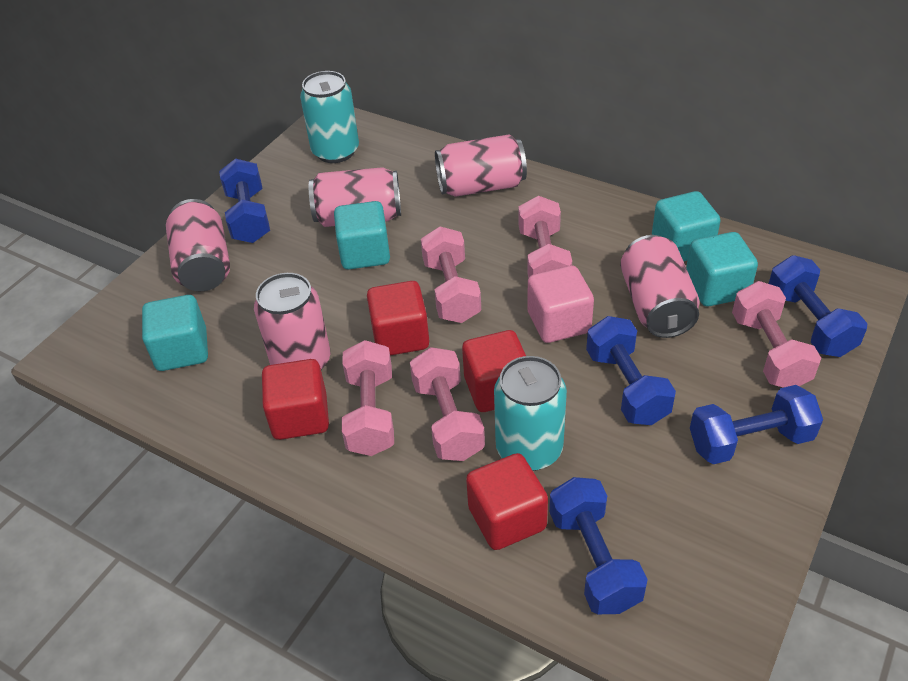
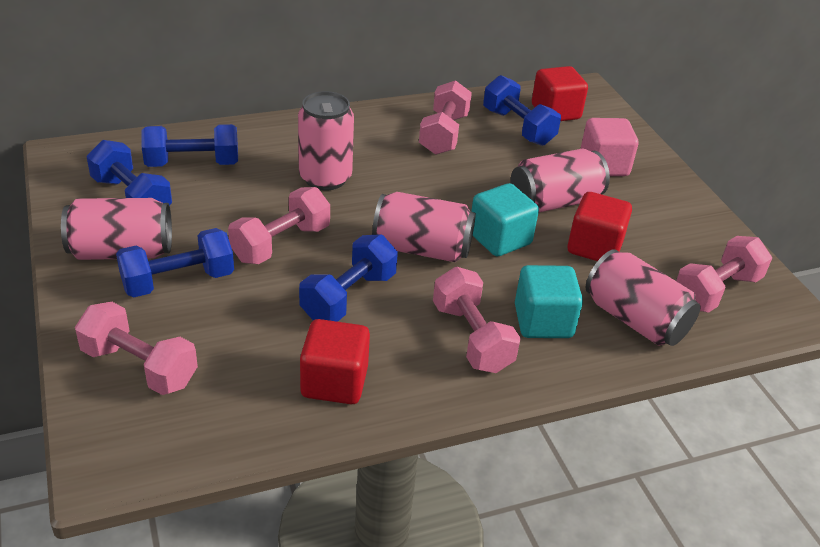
red cube: [262,359,329,440] [367,281,429,356] [462,330,526,412] [466,453,548,550] = 4 -> [300,319,370,404] [532,66,588,121] [567,192,632,261] = 3
turquoise can: [300,71,359,163] [494,356,567,471] = 2 -> none = 0
turquoise cube: [142,295,208,371] [334,201,390,269] [652,191,720,261] [686,232,758,306] = 4 -> [471,183,539,256] [515,265,583,338] = 2

